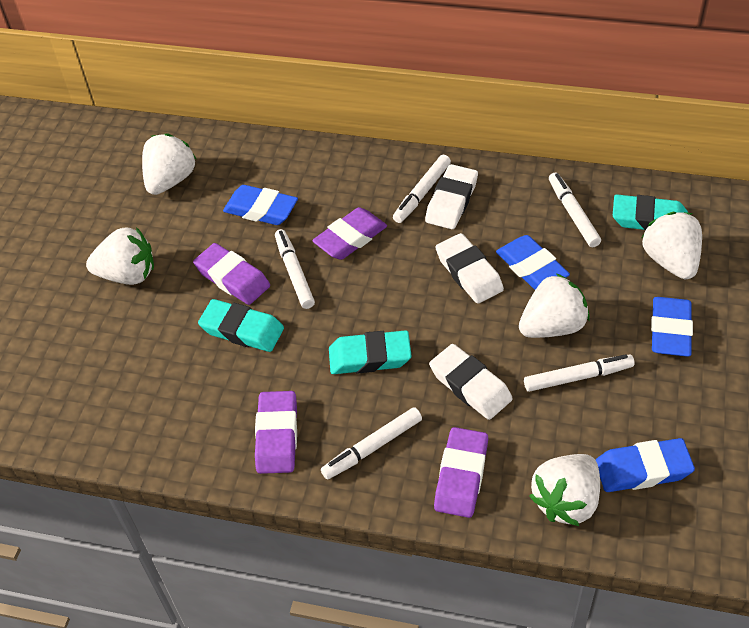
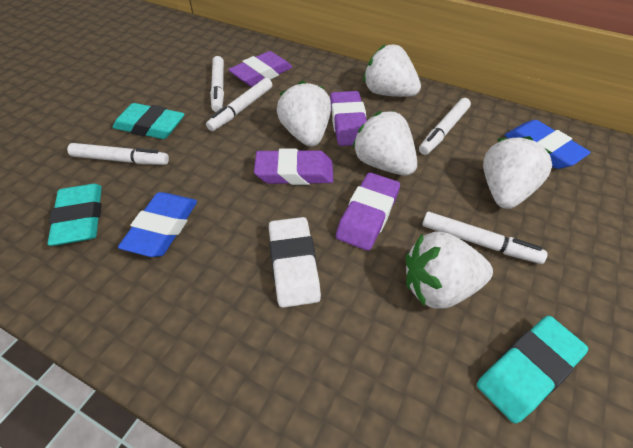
blue eraser: [223,185,298,225] [496,235,570,290] [596,438,695,492] [651,297,693,357] = 4 -> [118,192,197,257] [505,120,591,169] = 2
white eraser: [425,164,478,229] [429,344,513,420] [436,233,504,304] = 3 -> [269,217,321,308] = 1

